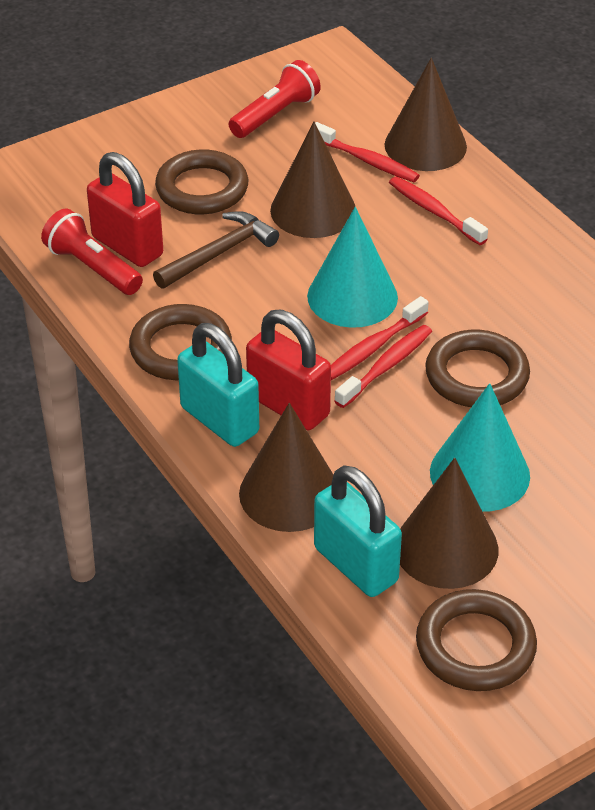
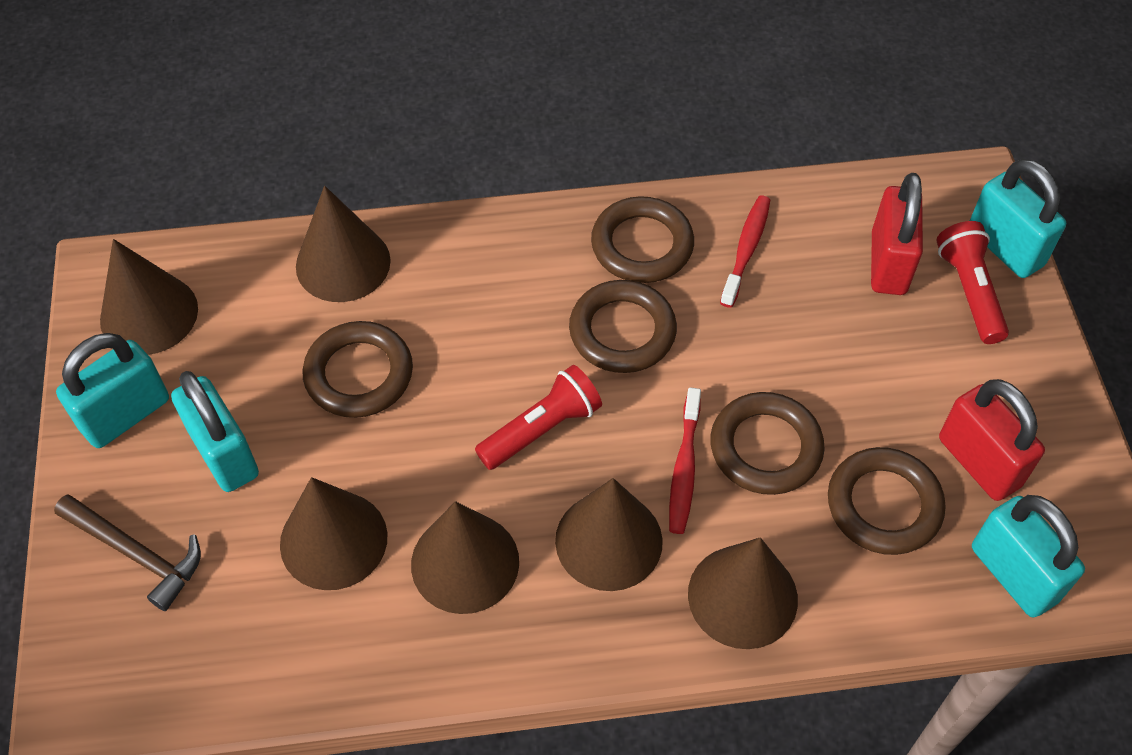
brown cone: [239,403,333,532] [270,122,355,238] [384,58,467,171] [400,458,498,589] = 4 -> [100,239,198,355] [280,477,387,590] [296,186,391,302] [411,501,519,614] [555,478,663,591] [688,537,798,649] = 6
brown ring: [129,304,232,380] [155,149,249,214] [416,589,537,691] [425,330,530,407] = 4 -> [303,321,413,418] [569,280,677,373] [591,196,694,283] [710,392,825,495] [828,447,946,555] = 5
red toothbrush: [315,122,420,182] [331,296,429,380] [334,325,432,408] [389,176,488,245] = 4 -> [669,387,701,534] [720,196,770,308] = 2
turquoise cone: [307,207,398,328] [430,383,530,512] = 2 -> none = 0
turquoise padlock: [177,323,259,447] [314,465,402,597] = 2 -> [56,333,169,448] [171,371,259,492] [970,159,1066,278] [972,495,1085,618] = 4

